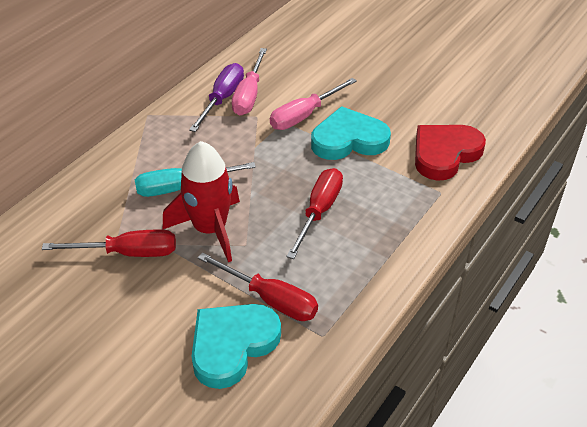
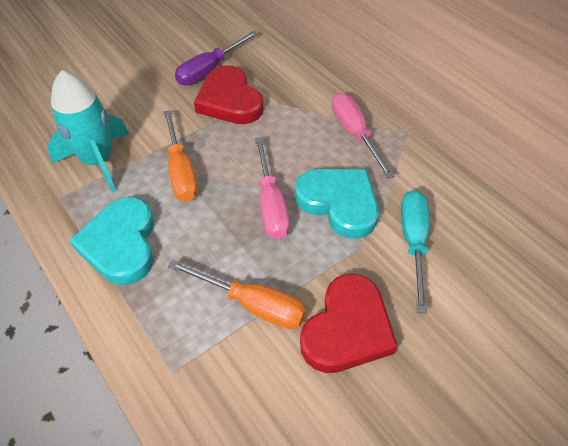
orange screwdriver: none = 0 -> [164,110,198,202] [168,260,306,329] = 2
red heart: [415,125,486,181] = 1 -> [194,65,264,124] [300,274,398,373] = 2
red rocket: [163,141,240,262] = 1 -> none = 0
red screwdriver: [42,229,176,257] [198,252,318,321] [286,168,343,259] = 3 -> none = 0
turquoise rocket: none = 0 -> [47,70,129,192] = 1

